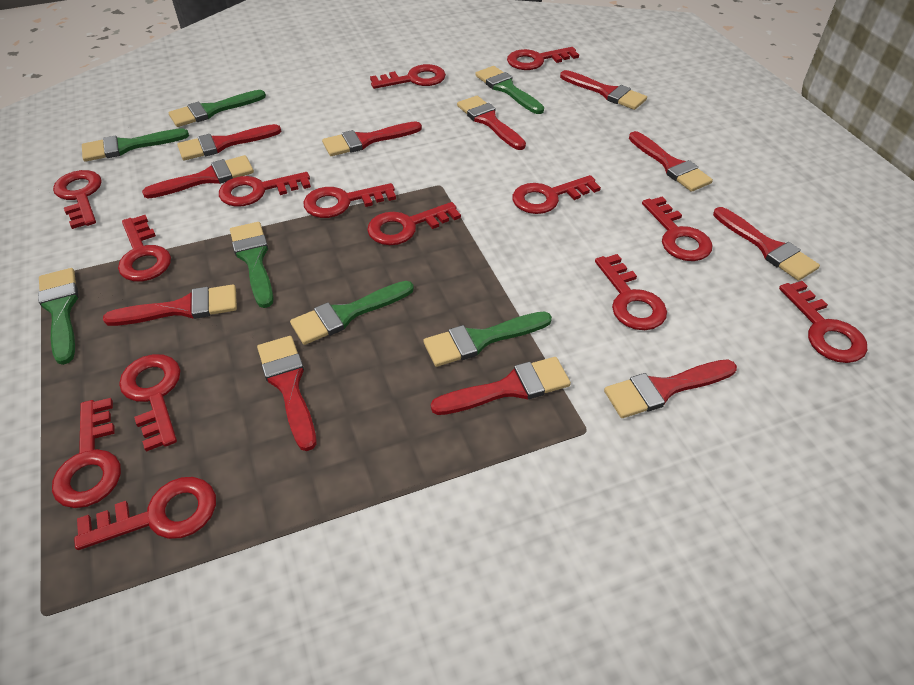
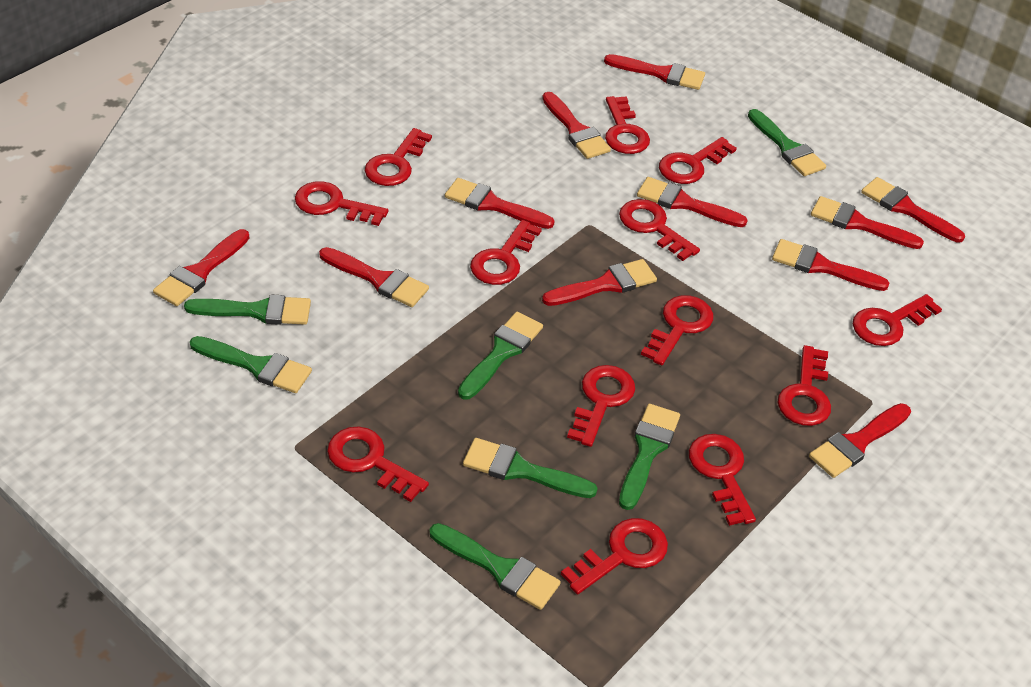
red key: [52,398,121,508] [53,170,102,229] [74,477,216,550] [118,215,171,281] [119,354,181,452] [219,172,311,206] [304,183,396,218] [367,202,461,245] [370,64,446,89] [507,47,579,70] [512,175,601,214] [595,254,667,330] [642,196,712,261] [779,281,867,363] = 14 -> [295,181,388,226] [327,426,429,502] [365,128,432,186] [470,220,542,285] [561,518,668,594] [567,365,635,447] [605,96,650,154] [619,199,700,261] [641,295,714,365] [659,137,737,184] [689,434,756,526] [778,345,831,426] [853,294,942,346] = 13

